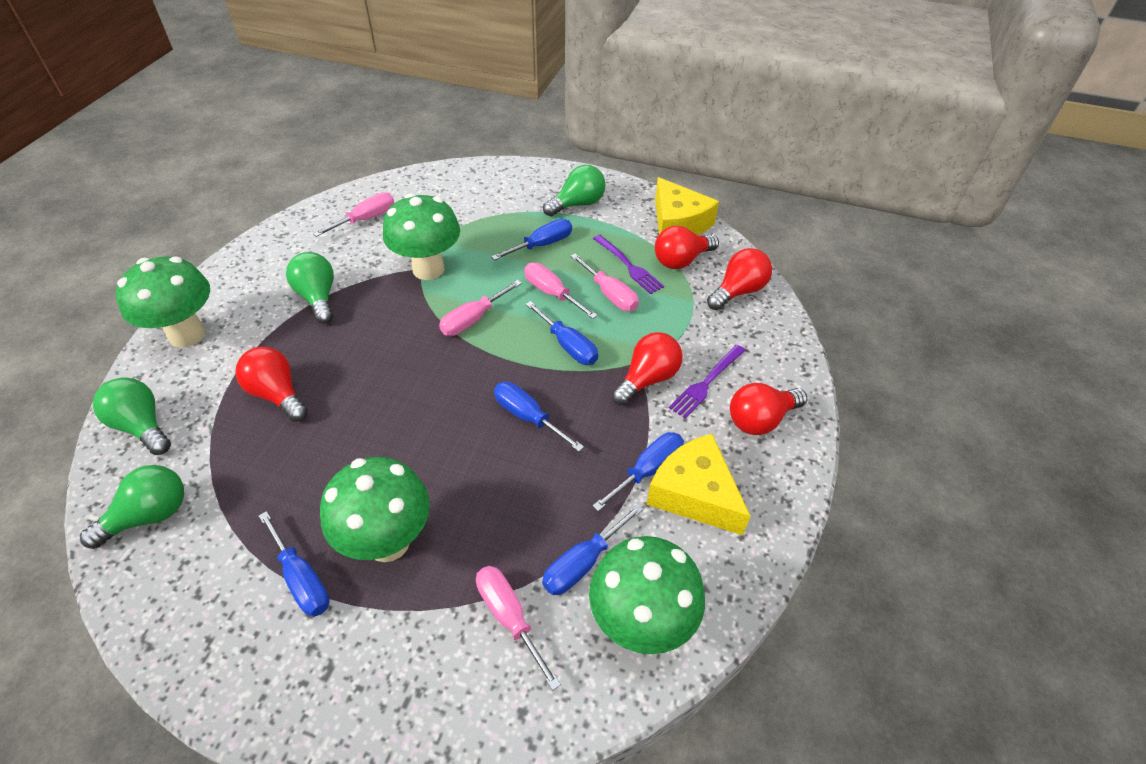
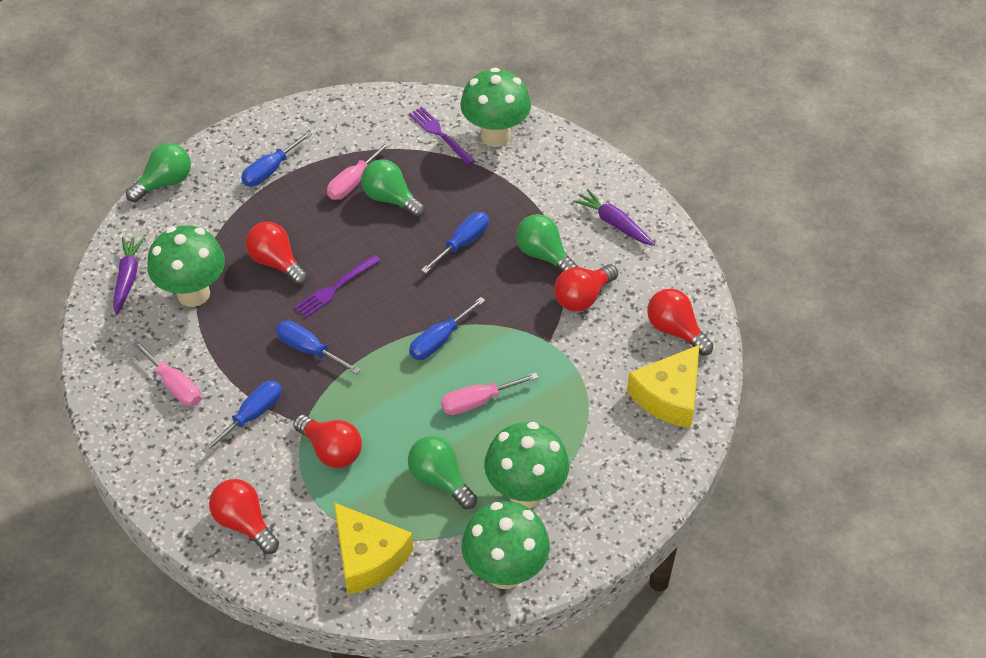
blue screwdriver: [259,511,330,617] [491,219,572,260] [494,382,584,452] [525,301,598,365] [542,504,644,595] [593,432,684,511] = 6 -> [202,381,282,454] [241,131,312,187] [276,321,361,374] [409,297,485,360] [421,212,489,273] = 5
pink screwdriver: [313,192,394,237] [439,280,522,336] [476,566,561,690] [524,263,598,319] [570,253,639,311] = 5 -> [132,341,201,406] [327,141,392,200] [441,373,539,415] = 3
purple carrot: none = 0 -> [113,237,145,315] [573,189,655,246] = 2

